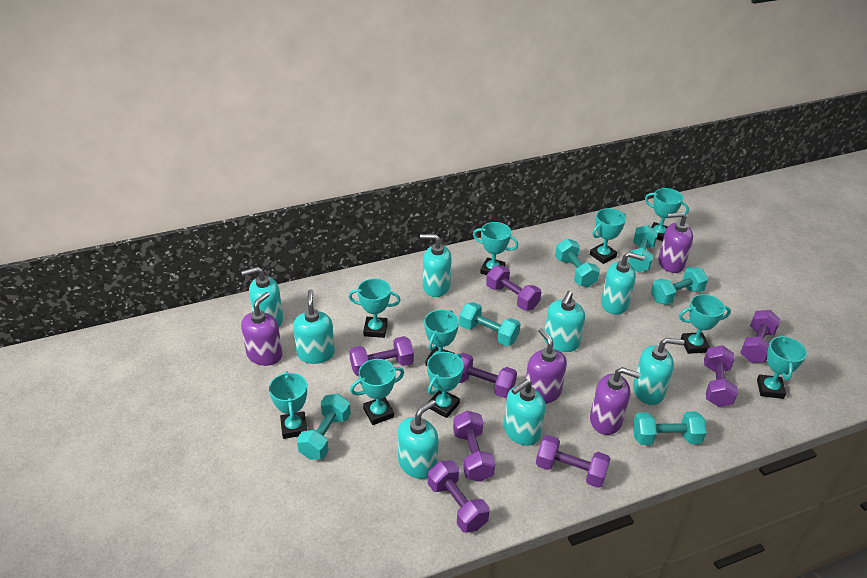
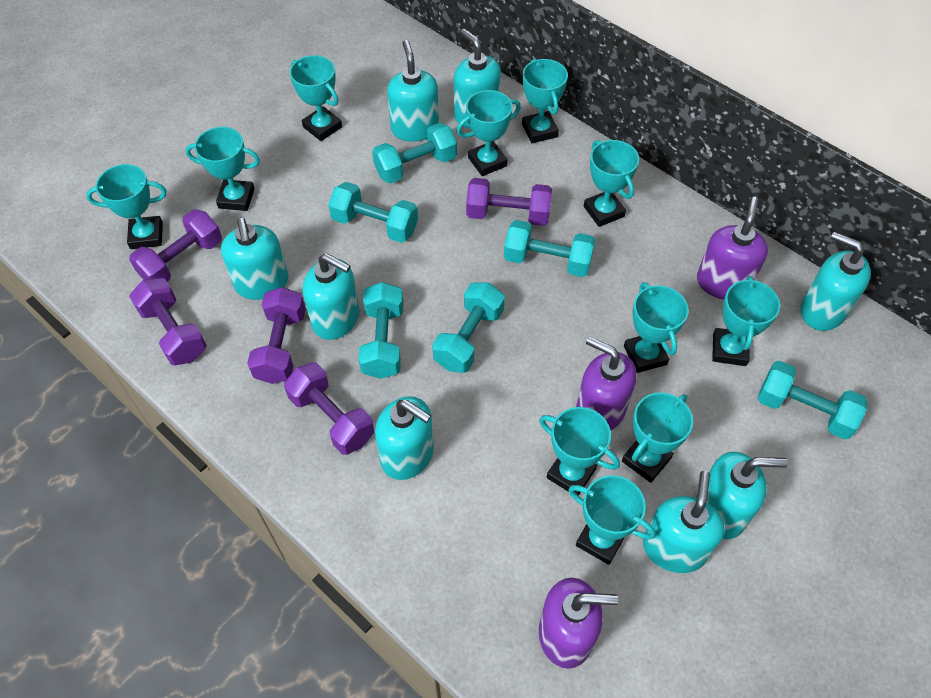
purple dumbbell: [349,336,414,376] [428,460,490,533] [453,411,496,482] [459,353,517,398] [486,265,541,310] [536,435,610,488] [704,345,738,407] [740,310,781,363] = 8 -> [129,209,222,282] [129,278,207,365] [247,287,306,384] [284,362,374,455] [466,178,552,226] = 5
purple soap dispenser: [241,292,282,366] [526,328,567,404] [590,367,641,435] [658,212,693,273] = 4 -> [539,578,618,669] [576,336,637,430] [697,197,768,300] = 3
turquoise trophy: [269,371,307,439] [349,279,401,338] [350,359,404,425] [424,310,459,366] [427,352,464,418] [473,222,518,275] [590,208,626,264] [645,188,689,241] [679,294,731,354] [757,335,807,399] = 10 -> [86,164,166,249] [185,127,260,211] [289,55,342,141] [456,90,521,176] [522,59,568,143] [539,407,620,496] [568,475,656,565] [584,140,639,227] [622,392,693,483] [624,282,689,373] [712,276,780,366] = 11

